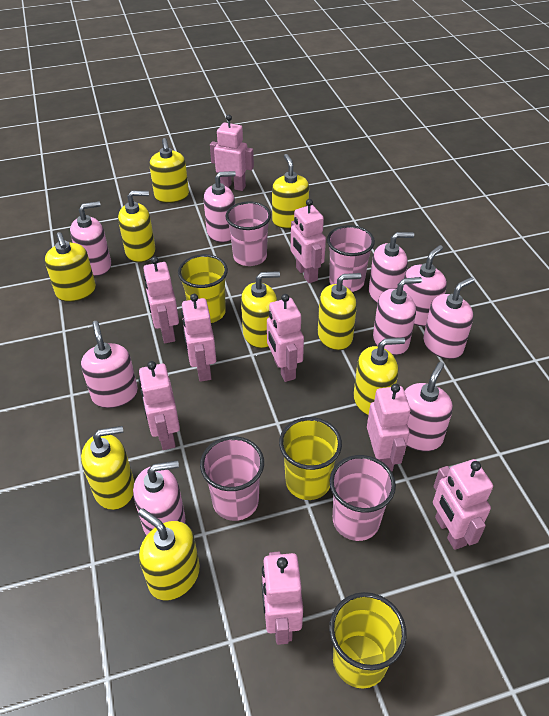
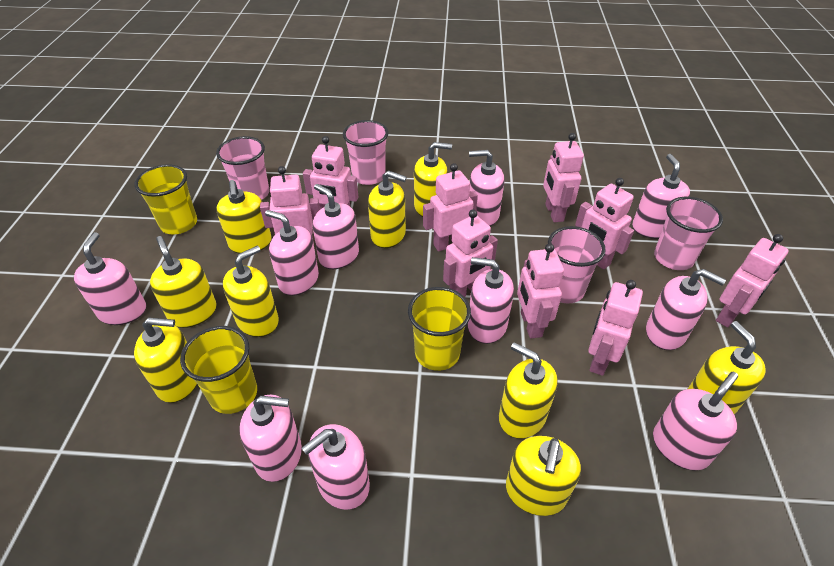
pink soap dispenser: [70,201,111,276] [81,321,138,408] [133,460,186,536] [204,171,236,243] [369,232,414,303] [373,277,422,355] [403,245,447,327] [404,362,453,451] [423,277,474,359] = 9 -> [74,232,146,325] [239,395,302,482] [265,210,319,296] [302,424,370,510] [313,184,359,269] [468,257,514,344] [469,150,505,226] [632,154,690,239] [646,269,726,350] [653,372,738,471] = 10

